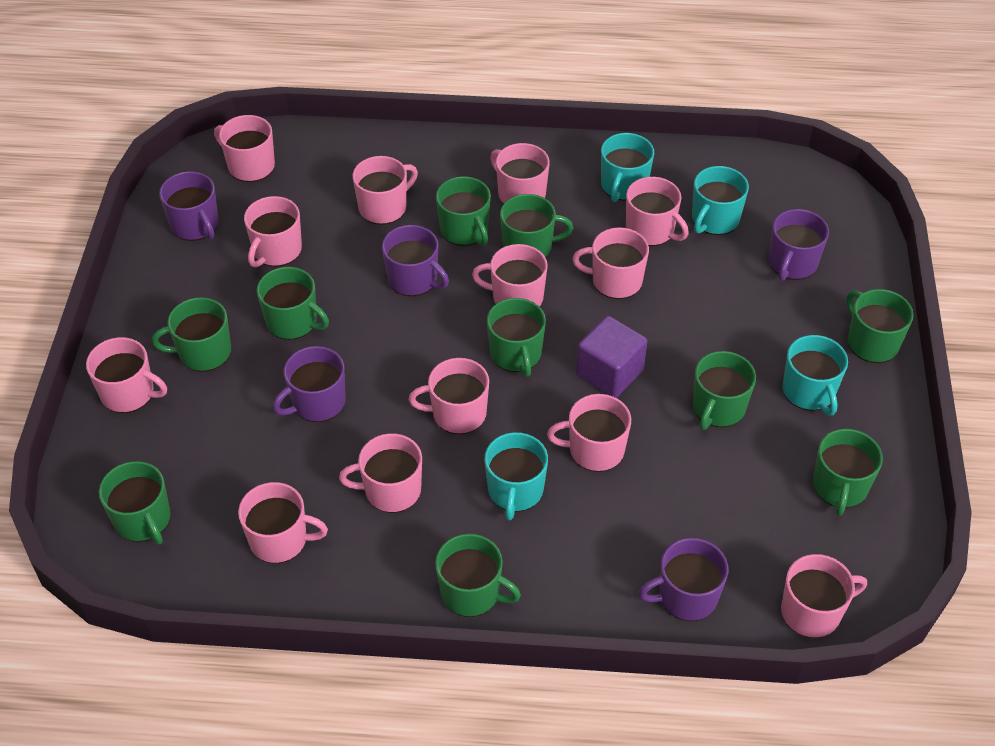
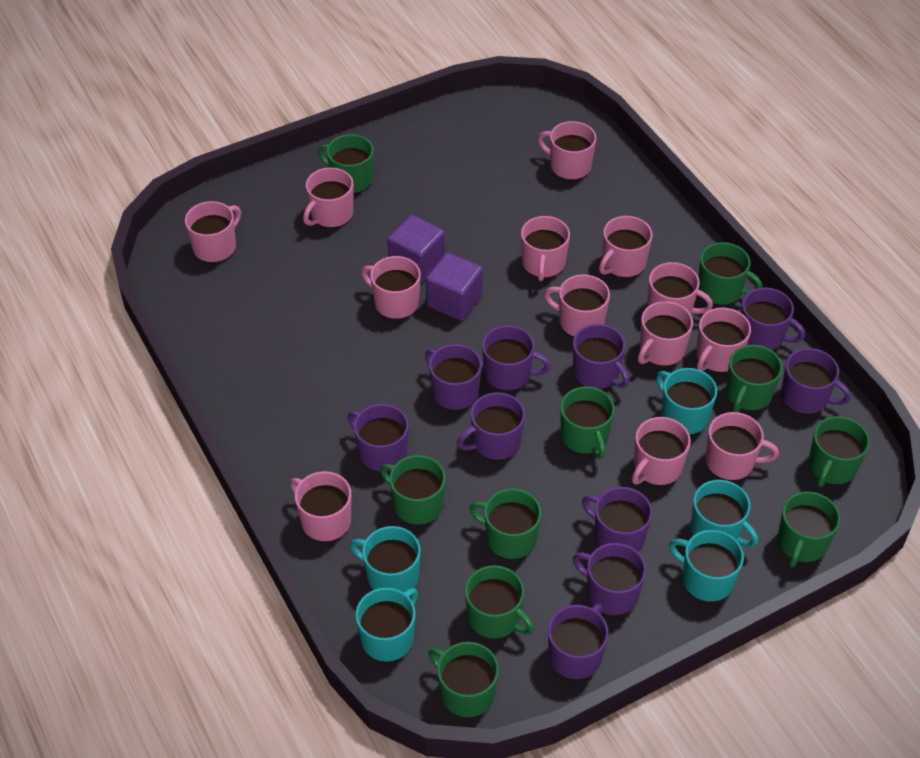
purple cube: [576,316,647,398] = 1 -> [388,215,445,282] [426,253,483,321] = 2
purple mug: [159,171,219,241] [273,346,346,422] [382,225,449,296] [639,538,728,621] [769,209,829,281] = 5 -> [348,404,409,472] [425,344,482,411] [457,392,525,461] [482,325,551,391] [548,603,609,680] [573,324,629,390] [573,543,646,616] [582,487,652,551] [741,288,805,351] [781,348,851,415] = 10
turquoise mug: [484,432,548,520] [601,133,654,202] [692,166,749,235] [782,335,848,416] = 4 -> [350,526,421,592] [355,588,418,662] [656,368,717,435] [669,530,744,602] [691,480,758,547] = 5

